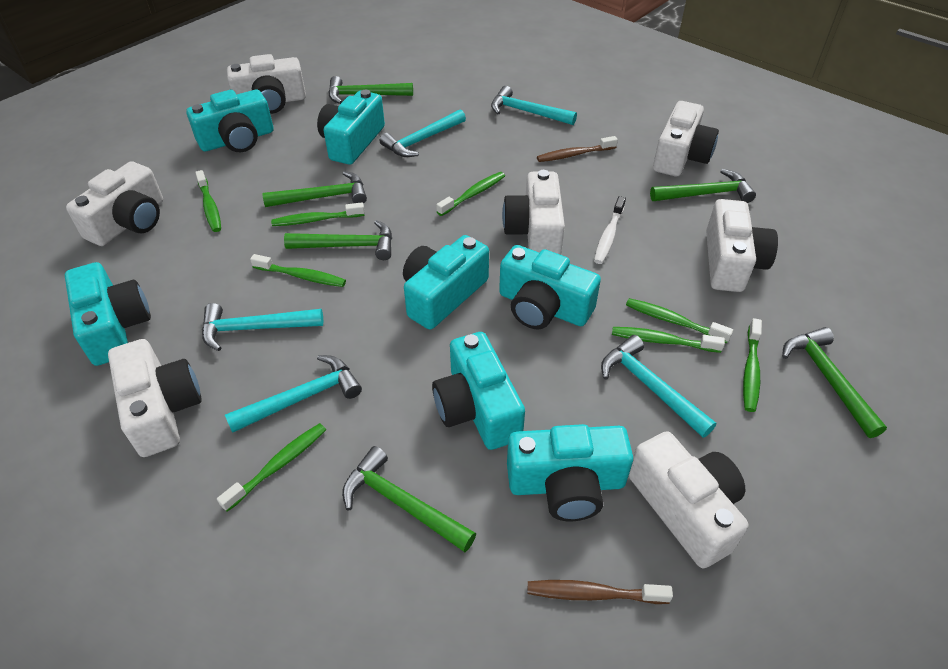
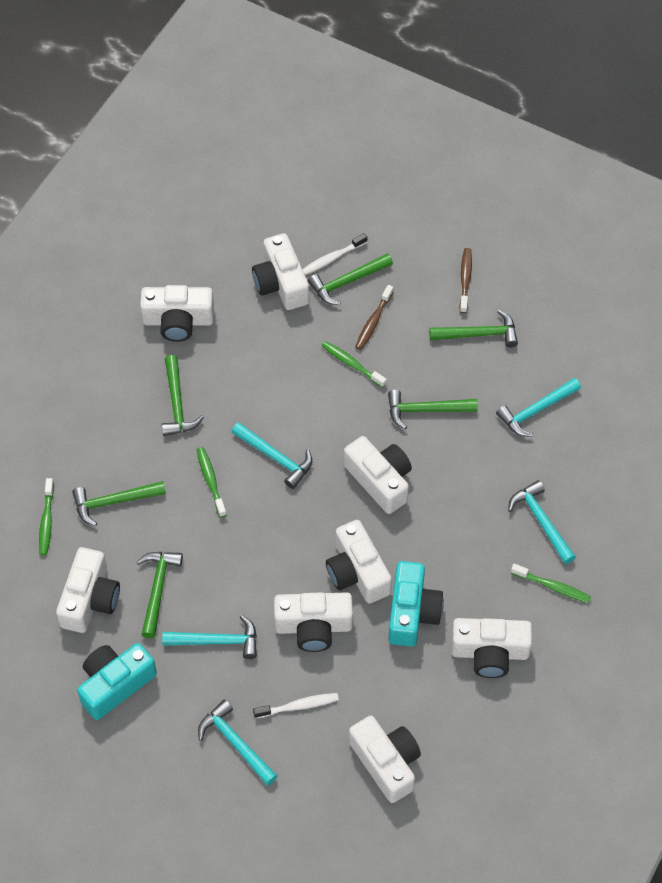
green toothbrush: [195,170,221,232] [217,423,326,512] [250,254,346,287] [271,202,365,226] [436,172,505,216] [612,327,725,353] [626,298,733,343] [743,318,762,412] = 8 -> [39,478,54,556] [197,447,227,517] [321,341,387,388] [511,564,591,603] = 4
turquoise camera: [65,262,151,366] [186,90,274,152] [317,90,385,165] [403,235,489,330] [432,332,525,450] [499,245,601,329] [507,424,633,521] = 7 -> [77,643,157,720] [388,561,444,647] = 2
white camera: [66,161,163,246] [108,339,202,457] [227,54,306,114] [502,170,565,255] [629,431,749,569] [653,101,719,176] [706,199,778,292] = 7 -> [56,547,120,633] [140,285,214,342] [252,233,309,310] [274,592,353,652] [326,520,392,604] [344,436,412,514] [349,716,421,803] [451,618,532,678] = 8
white toothbrush: [594,196,626,264] = 1 -> [253,693,339,719] [302,233,367,275] = 2

